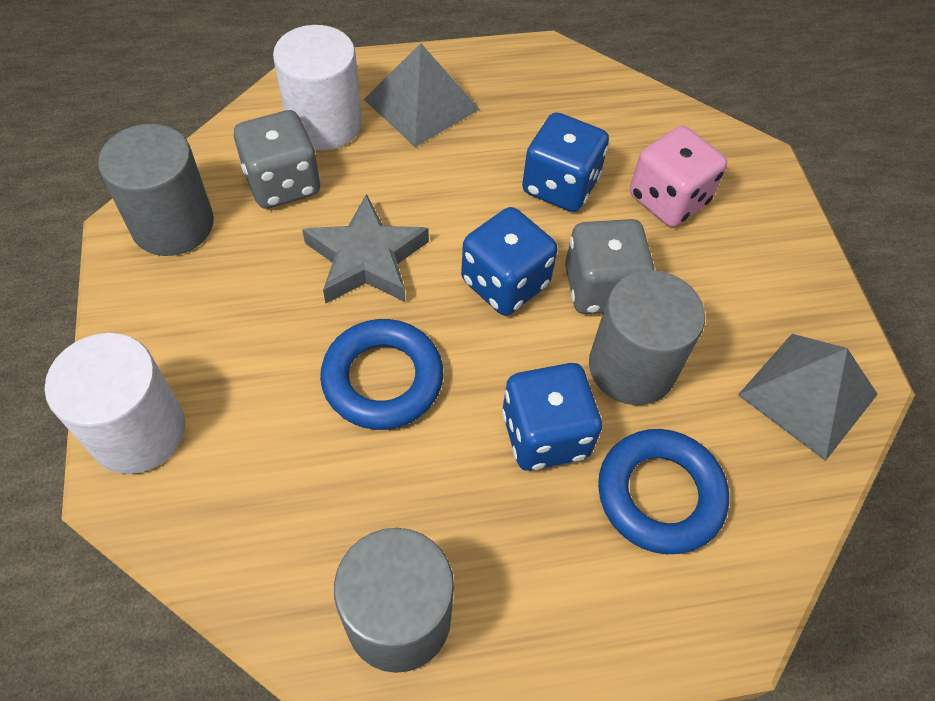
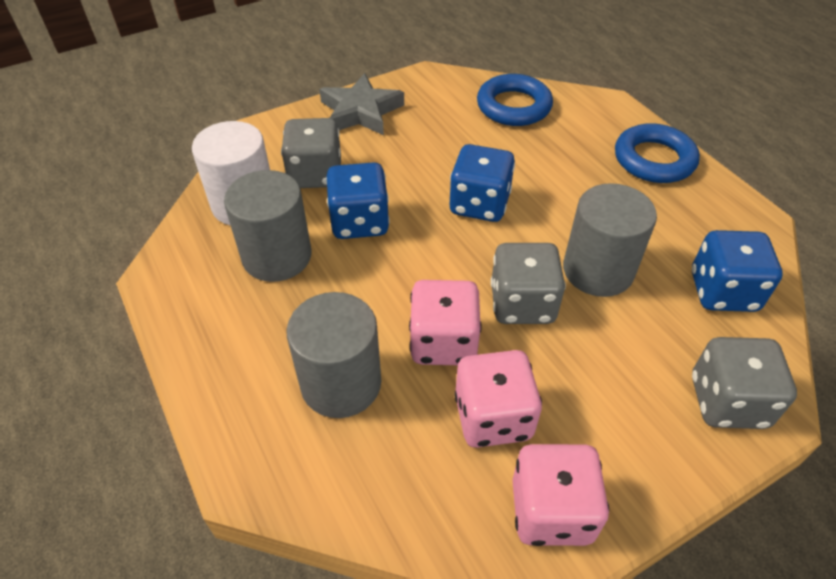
grey dice: [234,110,320,209] [565,219,655,314] = 2 -> [281,118,341,188] [491,243,566,324] [692,337,797,429] = 3
grey pyramid: [364,43,480,147] [738,334,878,461] = 2 -> none = 0
pink dice: [630,126,727,227] = 1 -> [409,280,482,365] [454,350,542,448] [512,444,609,546] = 3
white cylinder: [45,333,185,474] [273,25,362,150] = 2 -> [192,121,270,226] = 1

